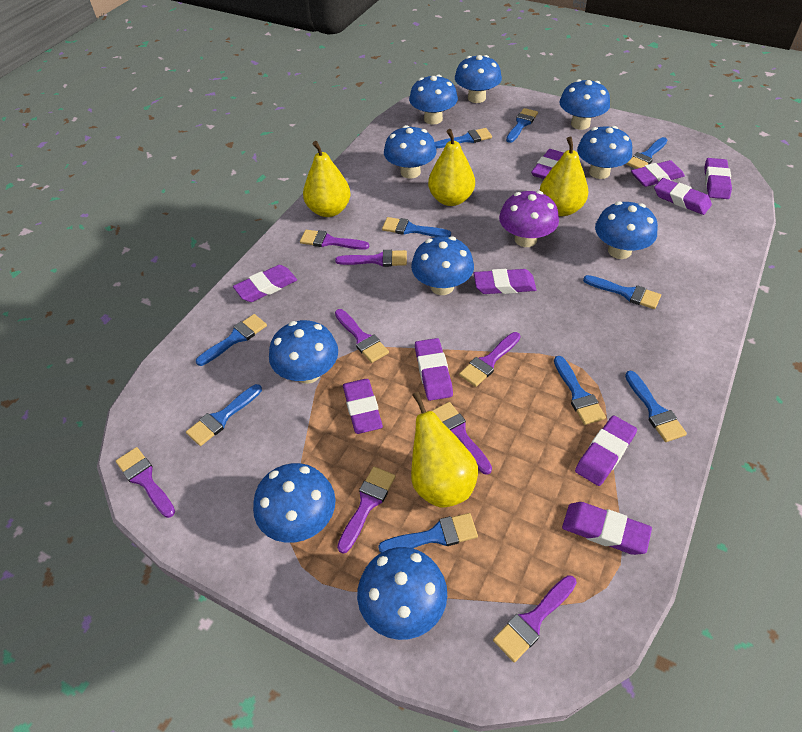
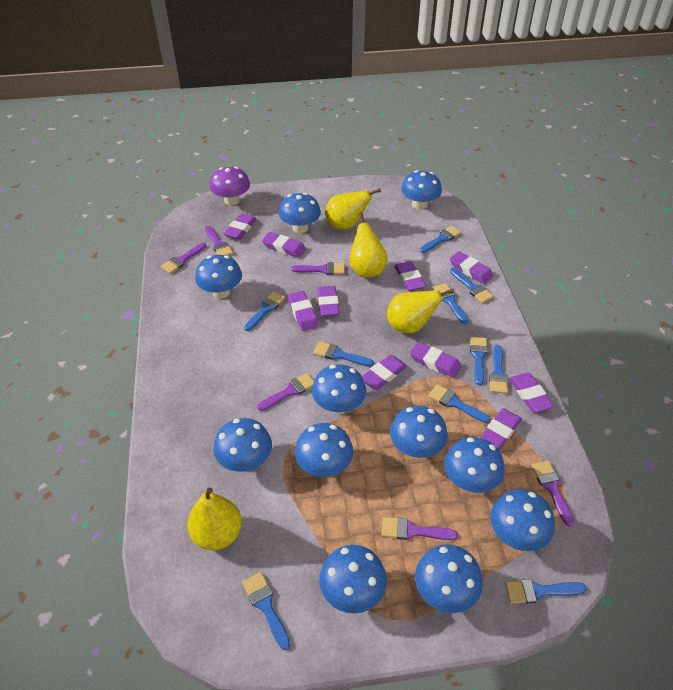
blue mushroom: [253,463,336,543] [269,320,338,384] [357,547,447,640] [384,125,437,179] [409,75,458,125] [411,236,474,295] [455,55,502,103] [559,79,610,130] [577,126,632,179] [595,201,658,259] = 10 -> [195,255,242,299] [214,418,272,472] [279,193,321,233] [295,423,353,477] [312,364,366,414] [319,545,387,613] [390,406,448,458] [401,170,442,210] [415,545,483,613] [444,437,504,493] [490,489,555,551] = 11
purple brush: [116,447,175,518] [300,230,369,250] [335,250,407,267] [335,309,389,363] [337,467,396,554] [432,402,492,475] [459,332,521,387] [493,575,577,662] = 8 -> [161,243,206,274] [205,226,233,256] [257,373,314,411] [291,262,345,275] [382,517,458,540] [531,460,574,527] = 6

